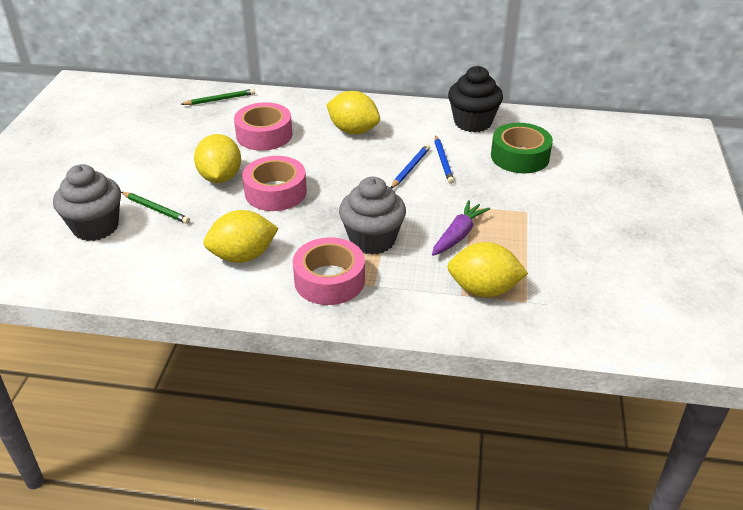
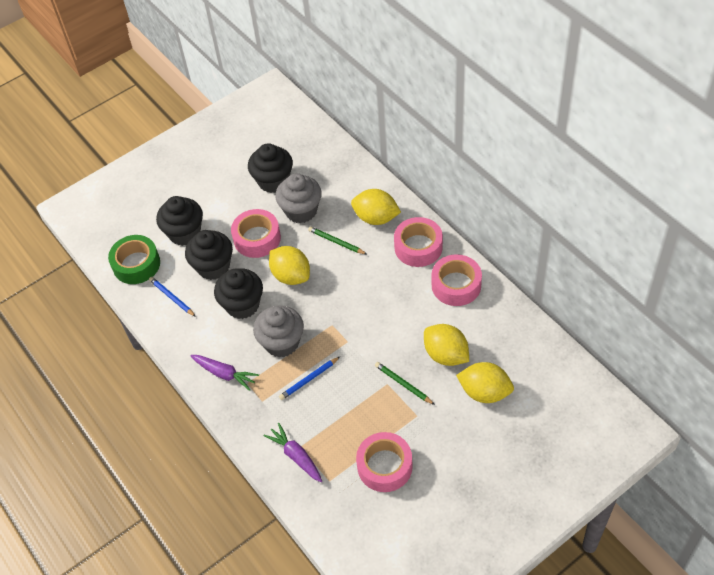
black cupcake: [448,66,503,132] = 1 -> [156,196,203,246] [185,230,233,280] [214,268,263,319] [248,143,293,193] = 4
pink tape: [234,102,292,151] [242,156,307,211] [293,237,365,305] = 3 -> [231,209,281,258] [356,432,413,492] [394,217,443,267] [431,254,482,306] = 4
purple carrot: [432,200,490,256] = 1 -> [191,355,259,391] [263,423,322,482] = 2

